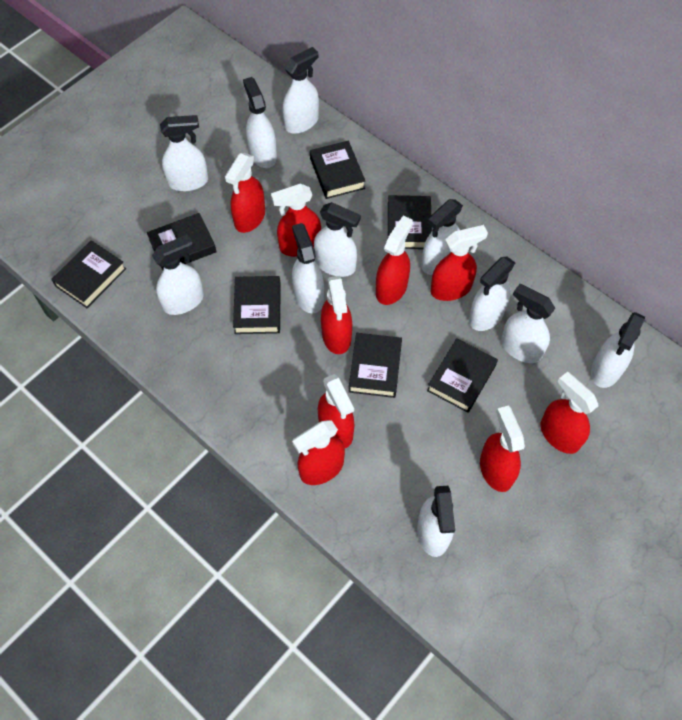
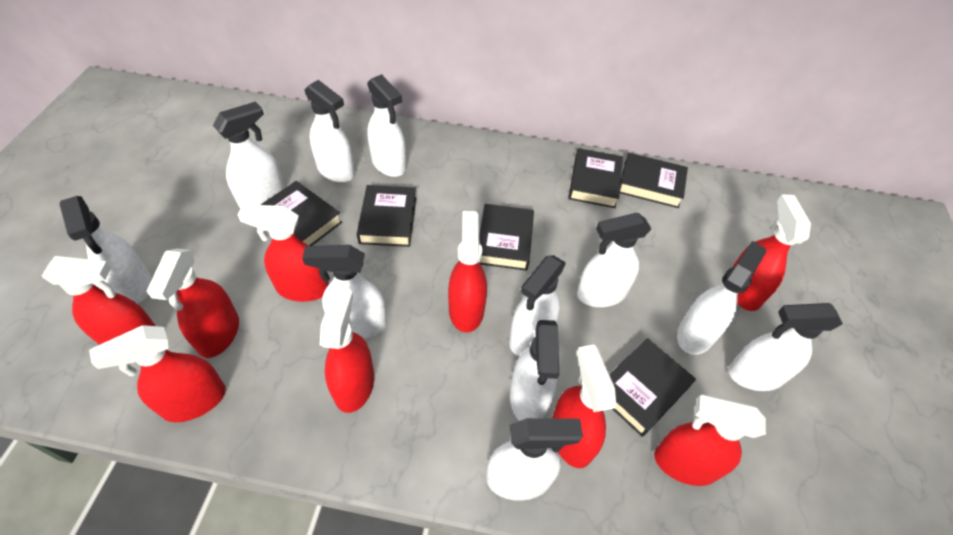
black book: [51,240,126,308] [147,213,217,270] [233,276,281,334] [310,141,365,199] [349,333,402,398] [388,195,432,249] [427,338,498,413] = 7 -> [261,181,342,246] [357,185,416,247] [479,204,534,271] [568,148,623,208] [609,338,696,437] [620,153,688,208] = 6

